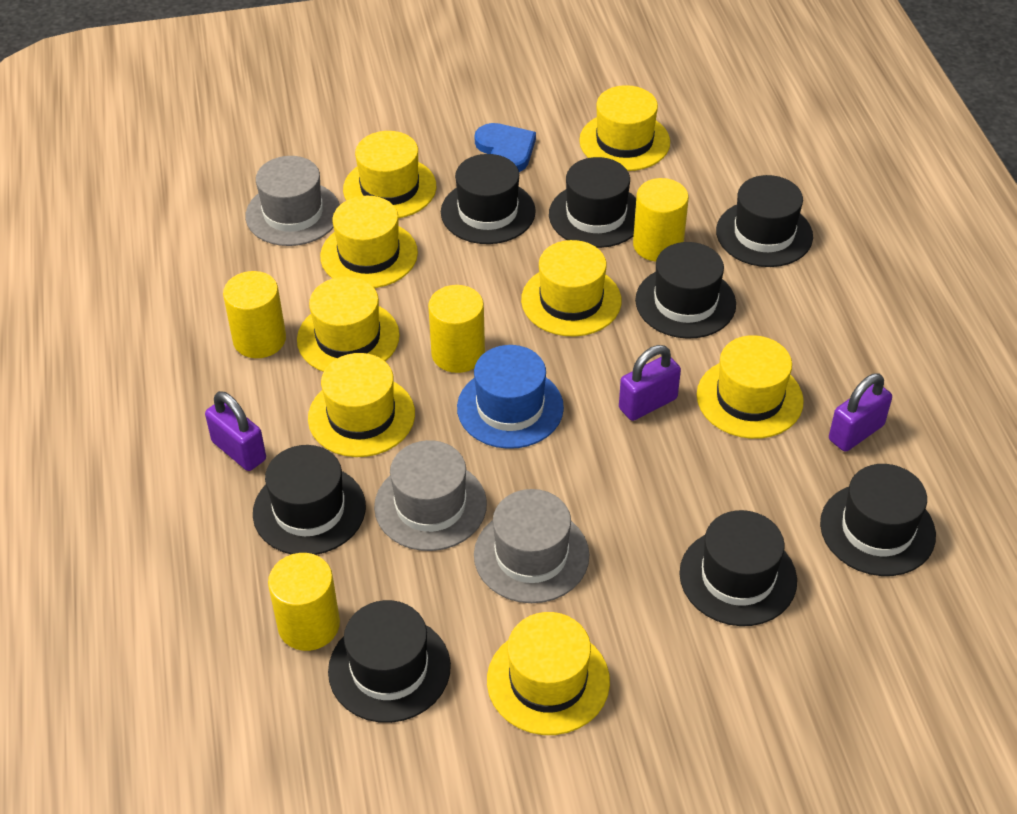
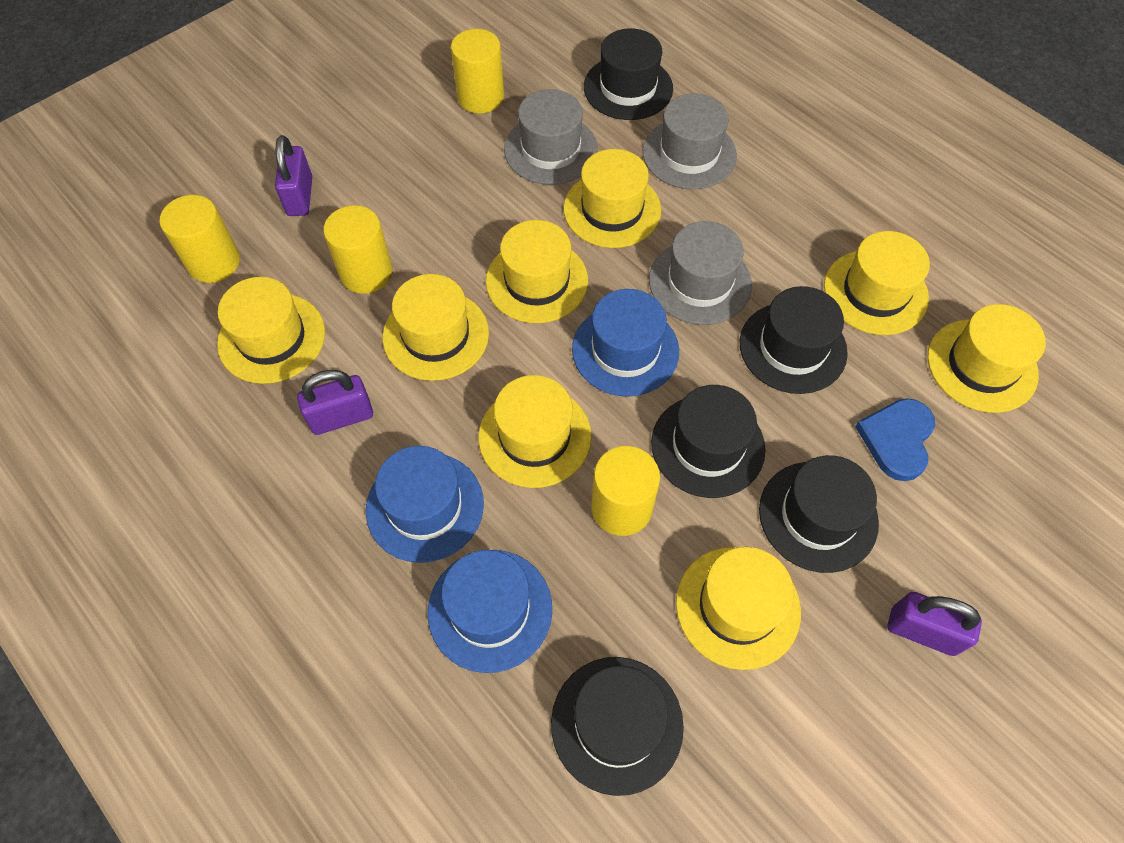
black hat: [253,445,366,555] [328,600,451,723] [441,154,536,244] [549,157,636,248] [635,242,736,339] [679,510,797,626] [716,175,813,267] [820,464,936,576] = 8 -> [551,657,684,796] [584,28,673,120] [651,385,766,498] [740,286,848,394] [759,455,879,573] = 5
blue hat: [457,345,564,449] = 1 -> [366,446,484,563] [428,550,552,673] [572,289,679,397] = 3

